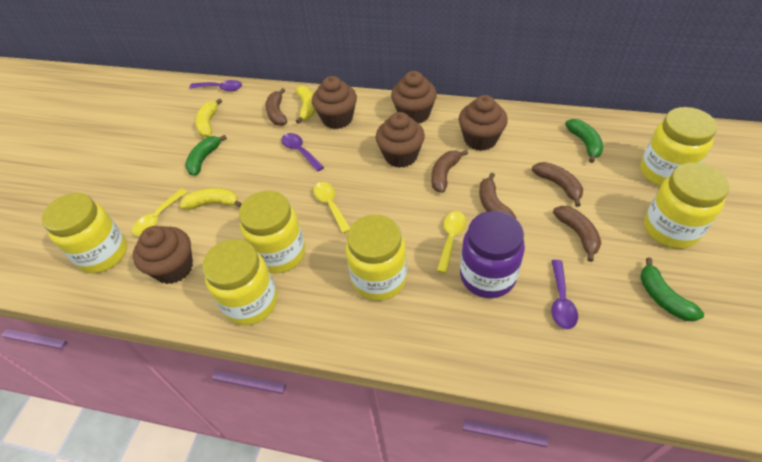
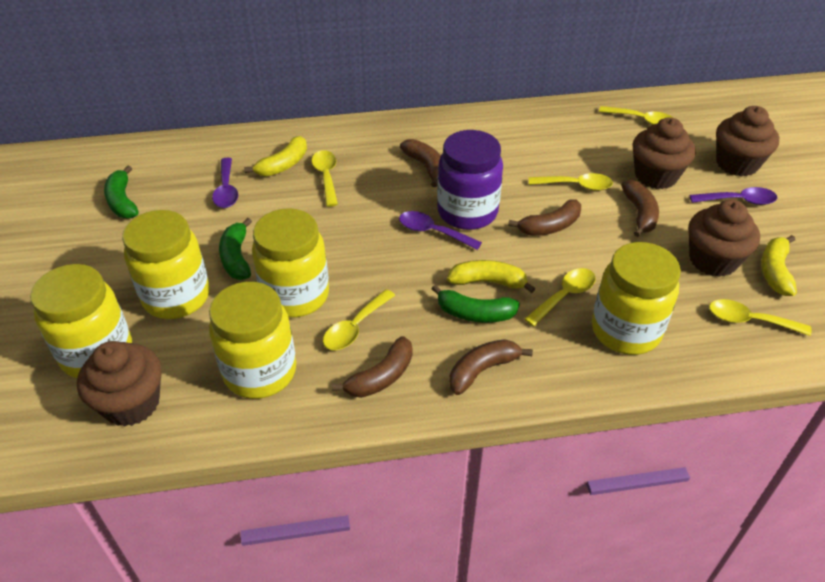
brown cupcake: [133,226,193,284] [312,76,357,129] [376,112,425,168] [391,71,437,123] [459,95,508,151] = 5 -> [77,341,162,427] [633,117,696,189] [688,200,760,277] [716,106,779,177] = 4
yellow jar: [41,193,127,273] [202,239,277,325] [239,191,305,274] [346,215,407,301] [640,107,717,186] [644,162,729,249] = 6 -> [30,264,132,378] [122,210,210,319] [209,282,296,399] [252,208,329,318] [592,242,681,355] = 5
yellow spoon: [132,189,187,236] [313,182,350,233] [437,211,467,273] = 3 -> [312,150,338,207] [323,289,395,350] [524,268,596,326] [529,173,613,191] [599,106,673,125] [709,299,812,336] = 6

